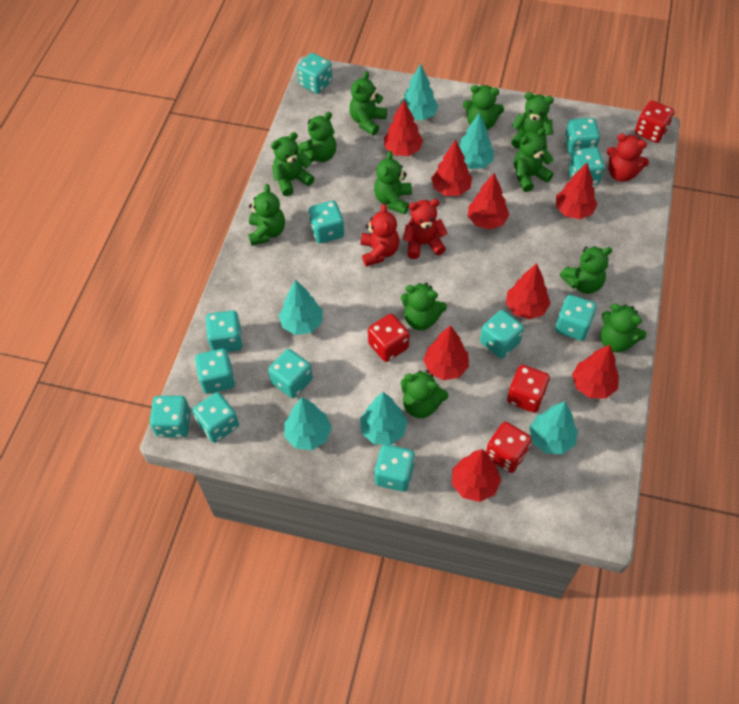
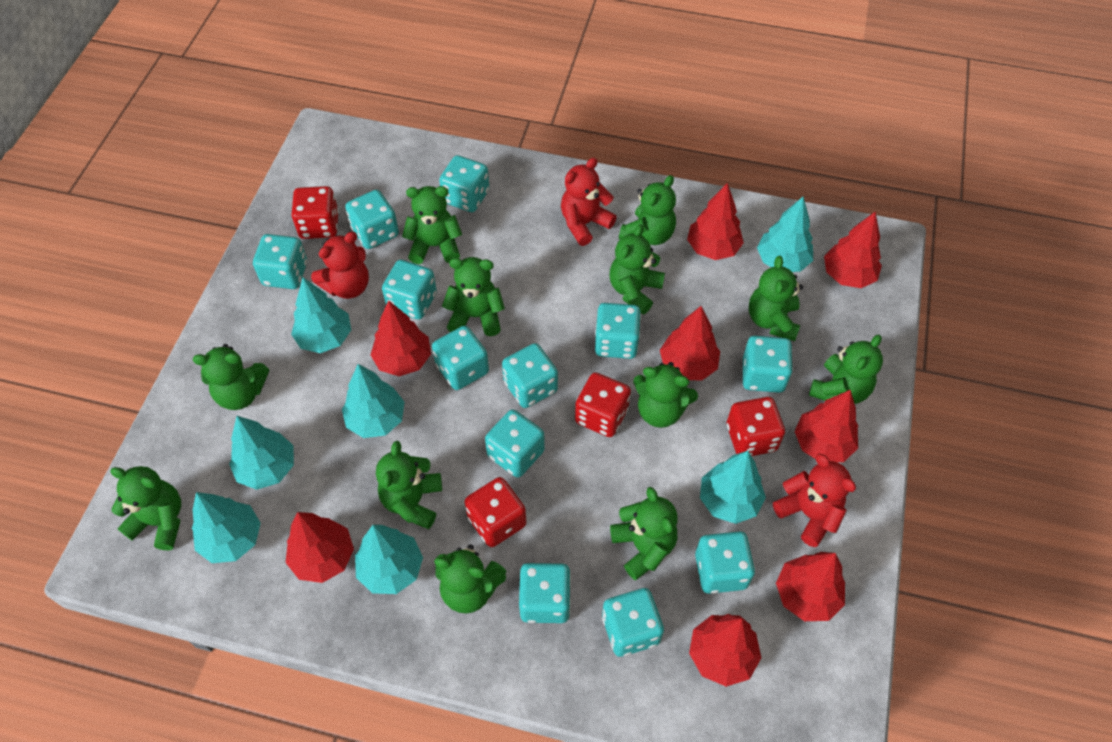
turquoise tree: [279,280,323,335] [285,397,332,450] [360,392,408,445] [400,63,438,120] [459,112,494,169] [529,401,578,454] = 6 -> [192,492,261,563] [229,416,294,490] [291,277,351,353] [342,364,405,438] [355,525,423,594] [700,451,766,524] [757,197,813,272] = 7

